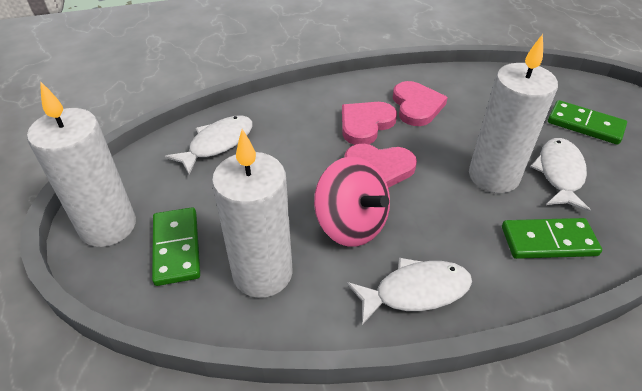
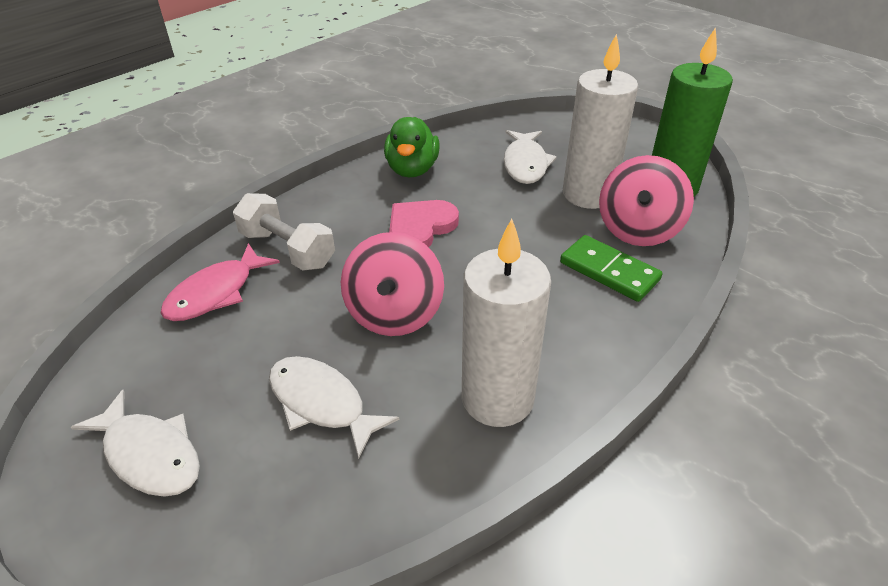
green candle: none = 0 -> [652,27,733,197] = 1
green domino: [152,207,200,286] [502,218,602,259] [548,100,627,145] = 3 -> [560,235,663,302] = 1
green duck: none = 0 -> [384,117,440,177] = 1
pink fish: none = 0 -> [161,243,280,321] = 1
pink heart: [342,102,397,145] [344,144,417,188] [393,81,448,126] = 3 -> [389,200,459,247] = 1
pink spinning top: [314,156,390,247] = 1 -> [341,232,444,336] [599,155,694,246] = 2
white candle: [27,81,136,247] [212,129,292,298] [469,34,558,193] = 3 -> [462,219,551,427] [563,33,638,209] = 2
white dumbbell: none = 0 -> [233,193,335,271] = 1

